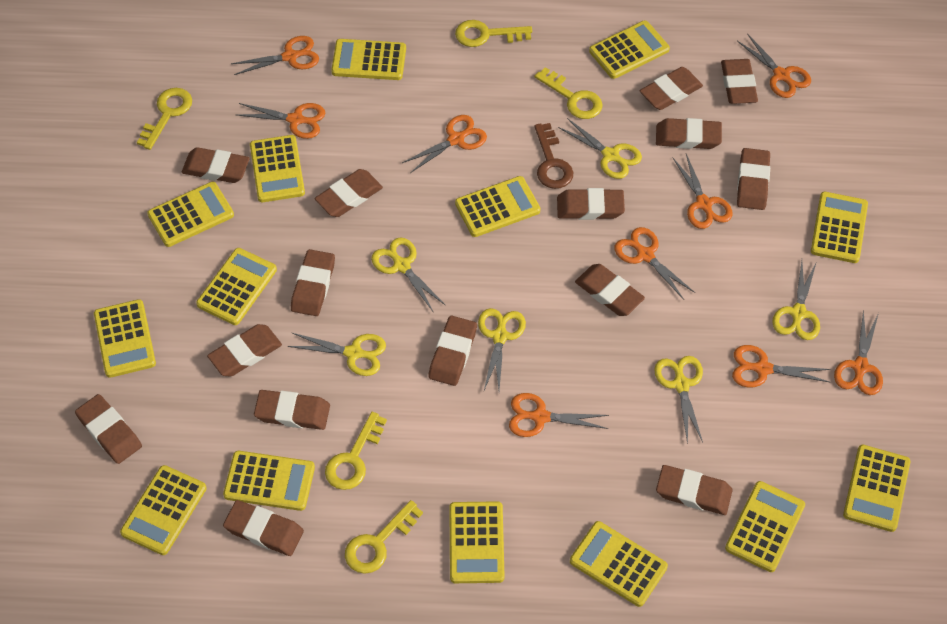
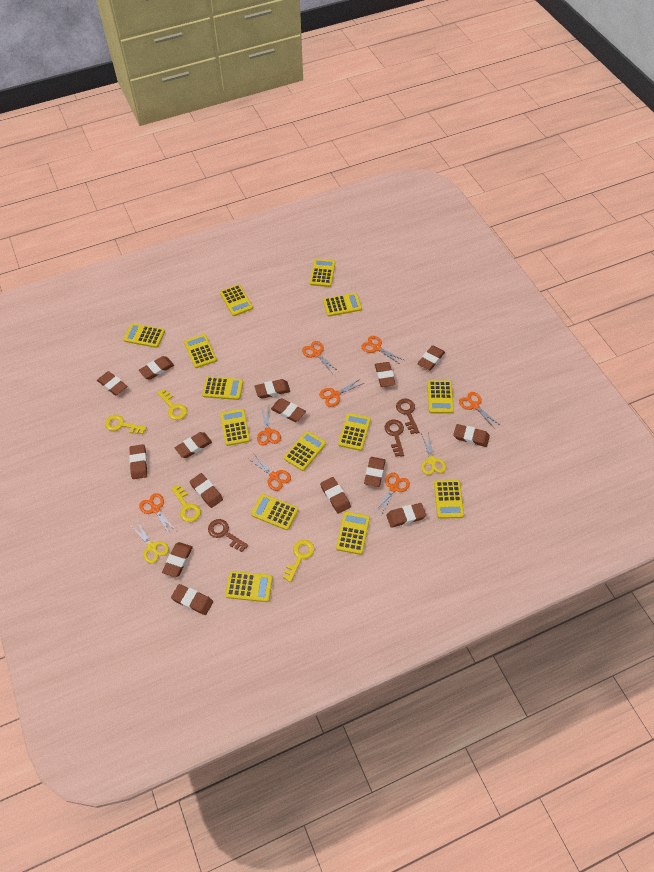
brown key: [534,123,573,189] = 1 -> [208,519,248,552] [384,420,404,457] [396,398,419,434] = 3
orange scissors: [231,36,319,75] [237,103,325,139] [402,115,487,173] [509,393,609,437] [614,227,695,300] [673,154,732,229] [732,345,831,388] [737,34,811,98] [834,309,883,395] = 9 -> [139,493,176,535] [249,455,291,491] [257,408,281,446] [302,341,338,374] [319,378,364,407] [361,336,403,364] [374,473,410,515] [459,392,500,429] = 8
yellow key: [137,88,192,150] [325,412,387,490] [345,500,423,574] [455,20,532,47] [534,67,603,119] = 5 -> [105,415,147,434] [157,389,187,420] [171,485,201,522] [283,540,314,582] = 4
yellow scissors: [287,333,386,376] [371,237,446,313] [478,308,526,390] [558,118,642,179] [654,356,703,445] [772,261,820,340] = 6 -> [131,519,169,563] [421,434,446,475] = 2

